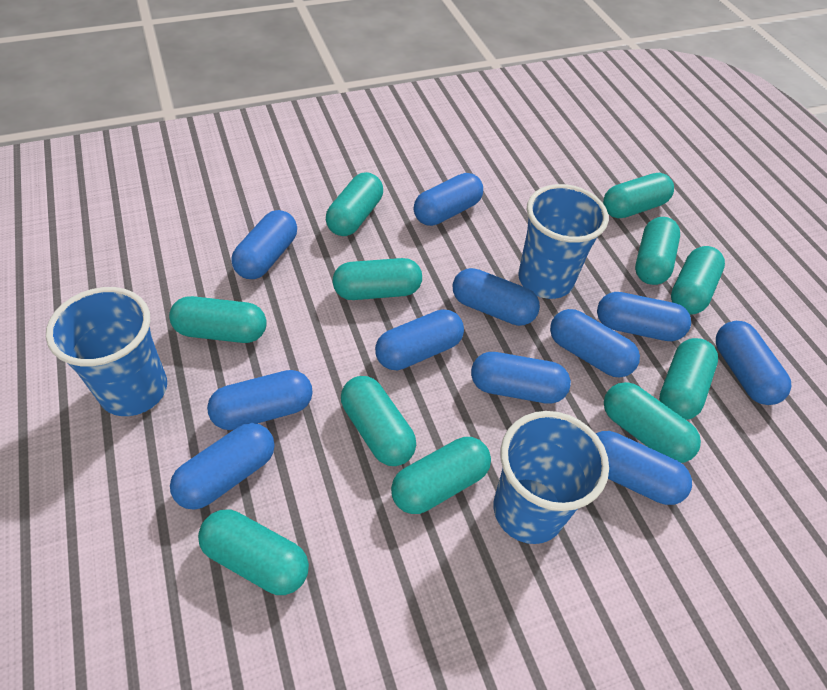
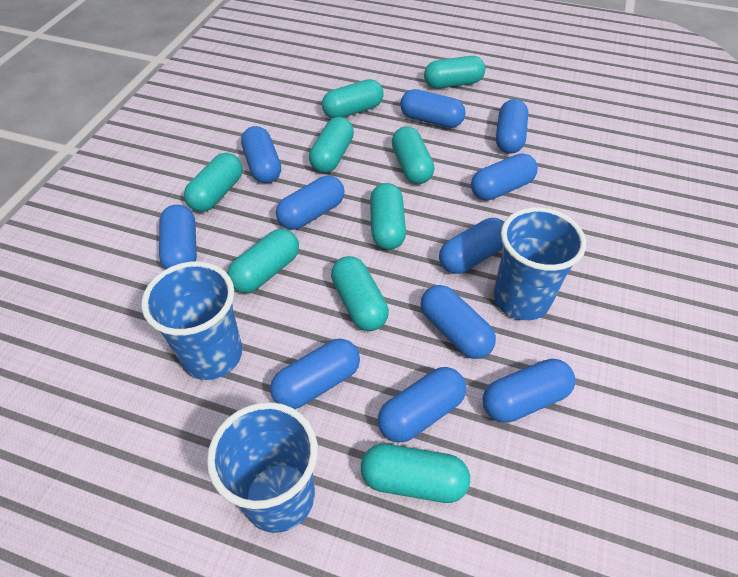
turquoise capsule: [169,296,267,343] [198,510,309,595] [326,172,383,236] [332,258,422,300] [341,376,416,466] [391,437,491,514] [603,173,674,218] [604,382,701,463] [635,217,680,285] [659,338,718,420] [671,246,725,315] = 11 -> [184,153,243,212] [227,229,299,293] [309,117,354,173] [322,79,384,118] [331,256,389,331] [361,444,470,503] [370,183,406,250] [392,126,434,184] [424,56,485,89] = 9

